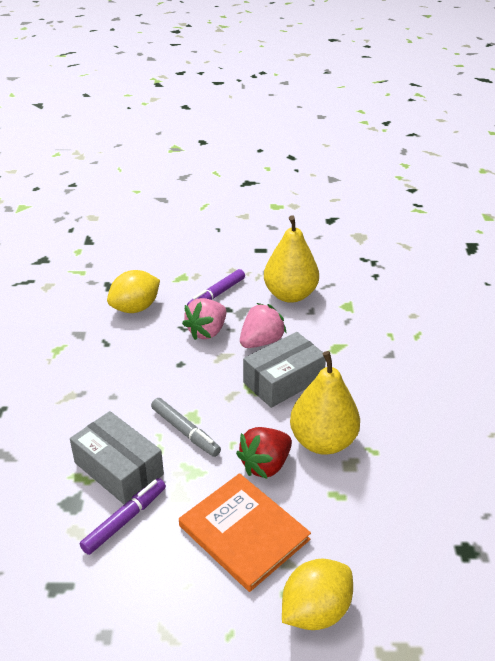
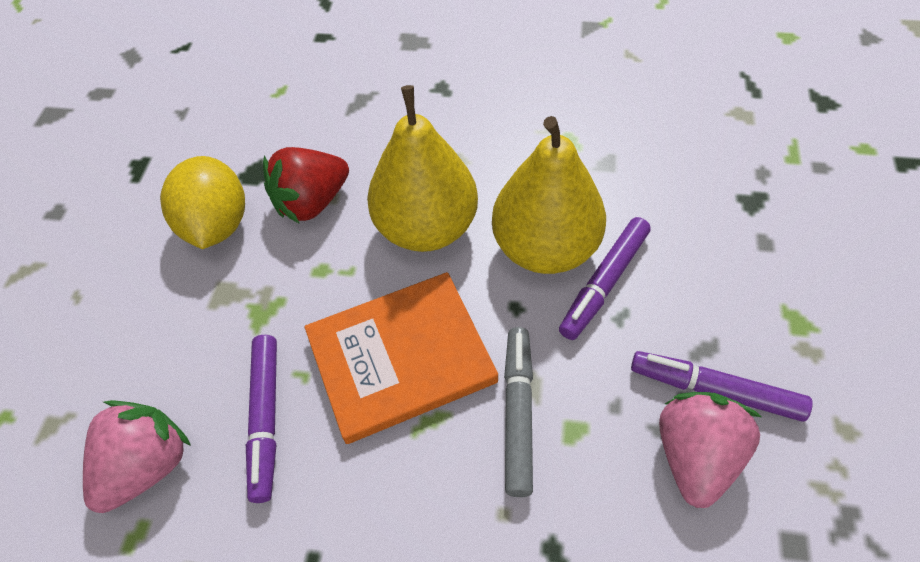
grey box: [70,411,164,504] [243,332,326,408] = 2 -> none = 0
purple marker: [80,478,166,555] [187,269,245,306] = 2 -> [246,335,277,503] [559,217,651,340] [631,351,813,422] = 3
yellow lemon: [107,270,160,313] [282,558,353,630] = 2 -> [160,156,245,249] = 1

